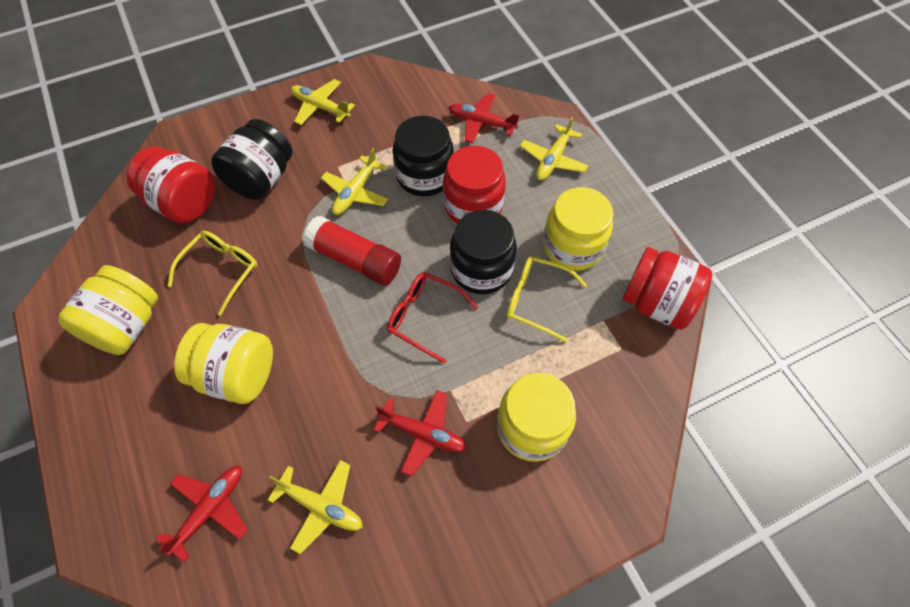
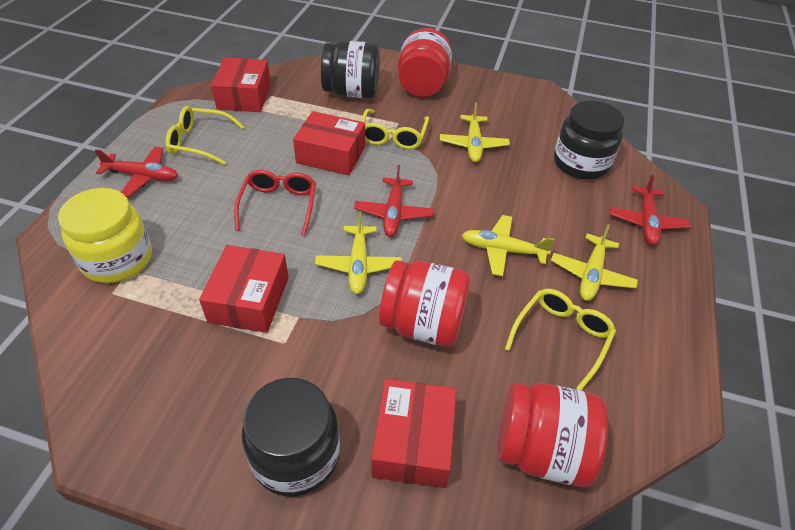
red box: none = 0 -> [199,245,289,333] [211,57,271,112] [293,111,365,175] [371,379,457,488] = 4
red glue stick: [303,216,401,286] = 1 -> none = 0
yellow glasses: [168,231,257,316] [507,256,587,343] = 2 -> [166,106,244,165] [361,109,429,149] [505,289,616,390] = 3
yellow jar: [58,265,158,355] [174,323,273,404] [497,373,576,462] [543,187,613,271] = 4 -> [58,188,152,283] = 1

